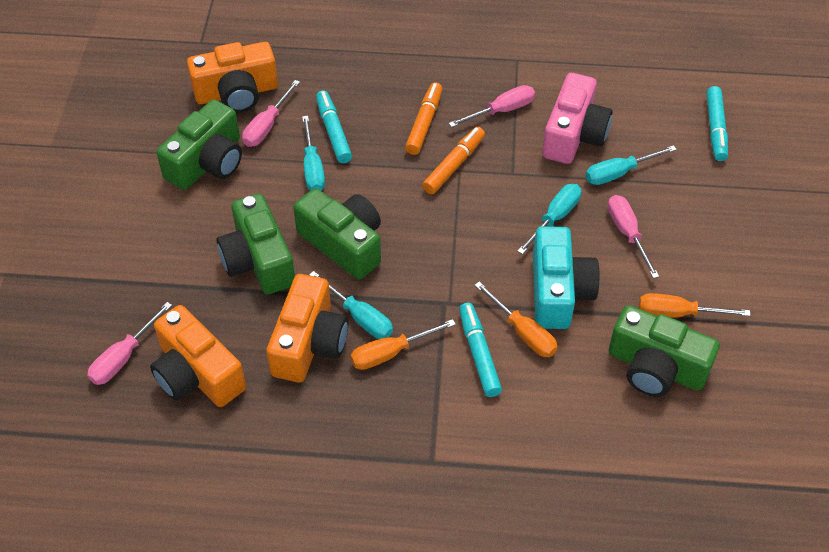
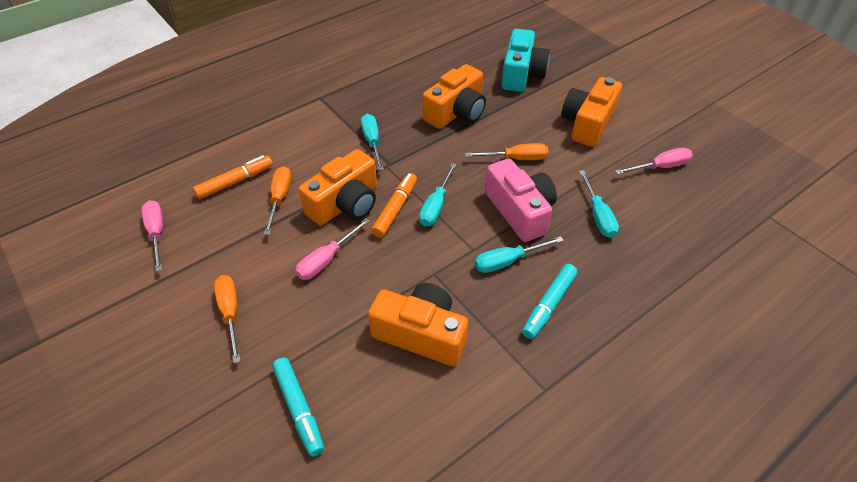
green camera: [156,100,242,190] [217,193,295,295] [293,188,381,280] [609,305,720,397] = 4 -> none = 0
orange camera: [150,305,246,407] [187,42,278,113] [266,274,348,382] = 3 -> [299,149,377,226] [368,283,468,366] [422,64,486,129] [562,77,622,147] = 4
pink screwdriver: [87,302,172,385] [242,80,300,147] [449,85,535,127] [608,195,659,279] = 4 -> [141,200,163,272] [295,218,370,280] [615,148,693,175] = 3
turquoise marker: [316,90,352,163] [459,303,502,397] [706,86,728,161] = 3 -> [272,358,324,457] [522,264,578,339] = 2

